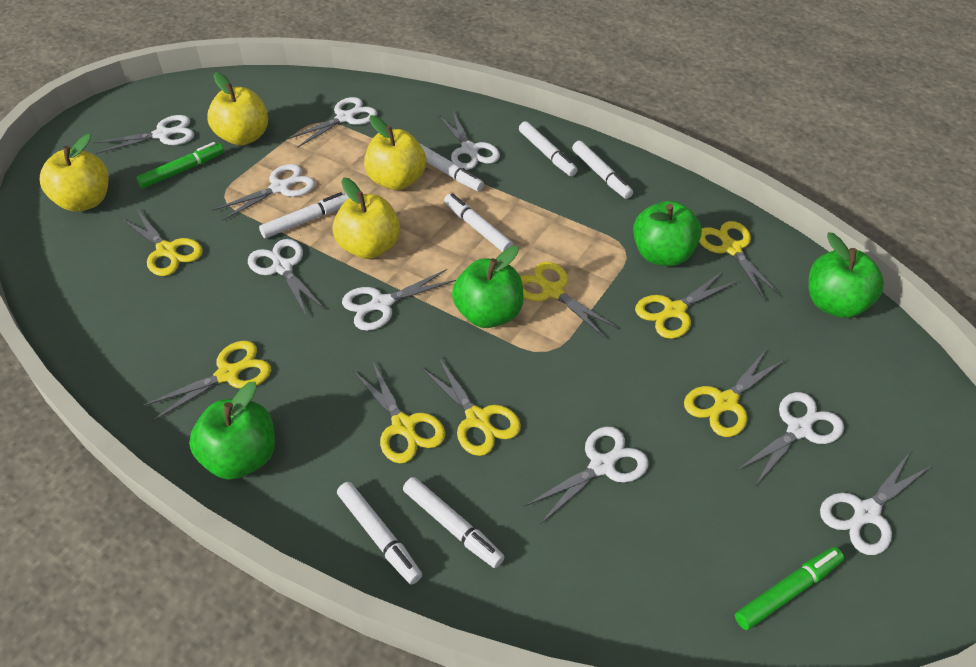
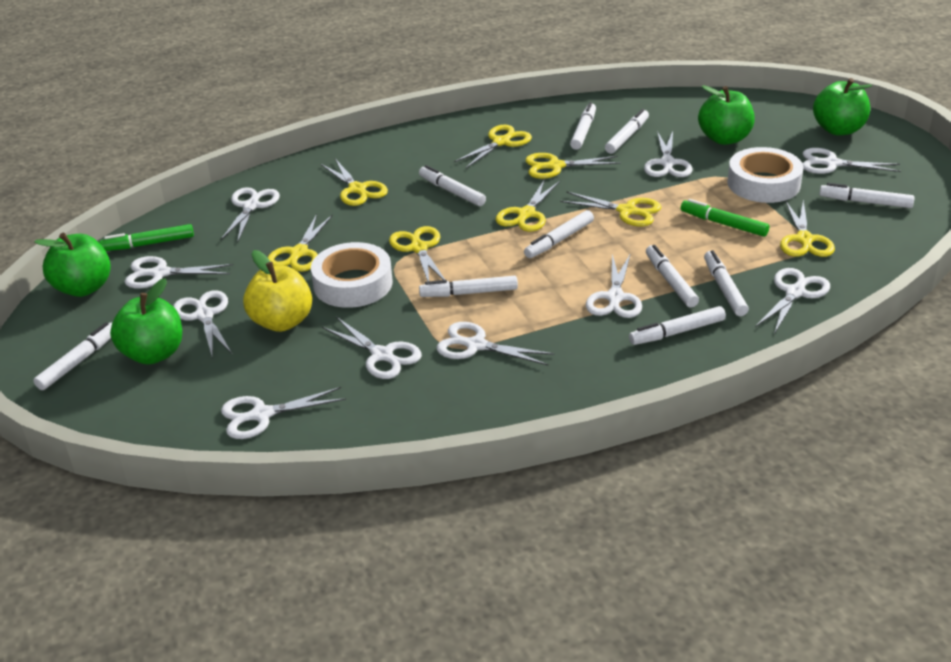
white marker: [259,192,349,238] [337,482,422,585] [403,477,505,568] [419,143,484,191] [444,193,513,252] [519,121,577,176] [572,140,633,199] = 7 -> [33,322,112,390] [419,165,486,206] [419,276,518,297] [524,210,594,258] [570,102,596,150] [605,109,649,154] [629,306,726,345] [646,245,699,308] [704,250,749,316] [819,183,915,208] = 10
white scissors: [93,115,194,154] [213,164,315,221] [248,239,325,317] [287,97,377,148] [342,269,456,331] [438,110,500,170] [524,426,649,524] [736,392,844,486] [820,452,931,555] = 9 -> [125,256,233,289] [173,290,232,359] [221,187,280,241] [221,387,346,439] [322,317,422,379] [437,322,555,365] [586,253,642,318] [644,131,692,177] [755,268,830,334] [803,148,901,174] = 10
white tape: none = 0 -> [311,242,393,308] [727,147,803,203] = 2
yellow apple: [40,134,109,212] [207,72,268,146] [333,177,400,259] [364,115,426,190] = 4 -> [243,250,312,332] = 1

